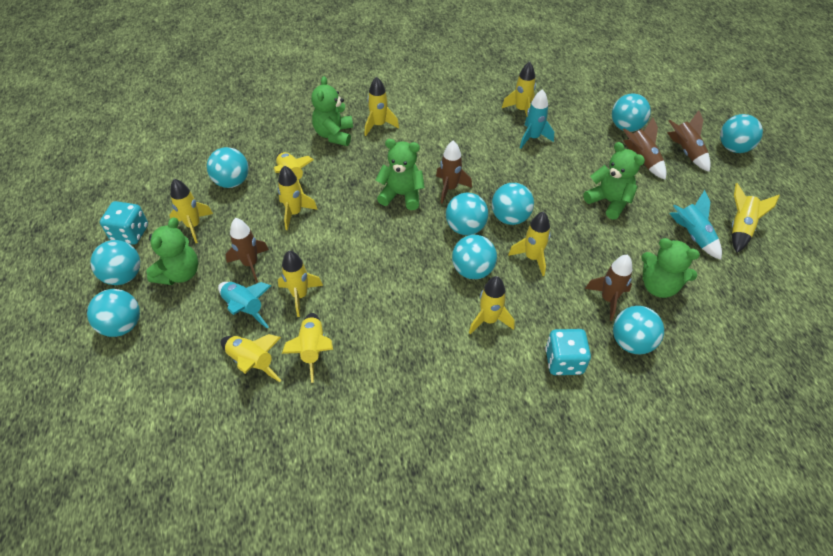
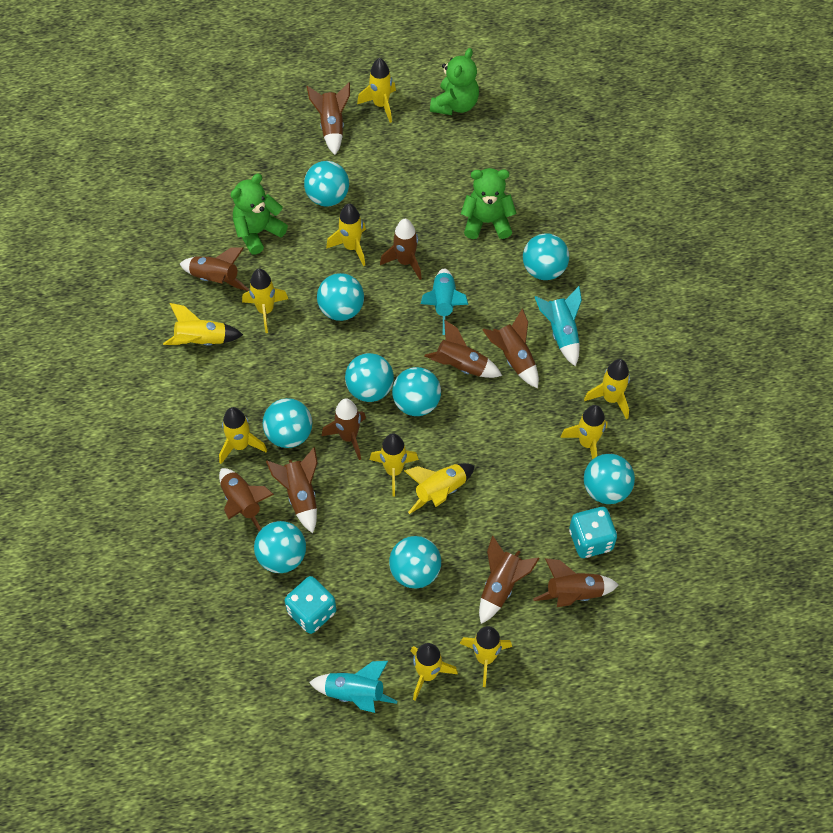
brown rocket: [225,218,269,283] [436,141,472,204] [585,255,632,321] [623,118,666,180] [667,110,711,172] = 5 -> [180,247,249,291] [219,468,274,532] [266,447,317,533] [307,82,350,155] [322,399,366,460] [380,219,422,280] [425,320,502,378] [479,536,540,624] [482,308,539,388] [533,558,619,607] = 10
green teddy bear: [146,217,199,285] [311,76,353,146] [376,139,425,210] [583,142,645,220] [641,238,700,298] = 5 -> [231,174,288,255] [430,48,479,115] [461,168,516,239] = 3

